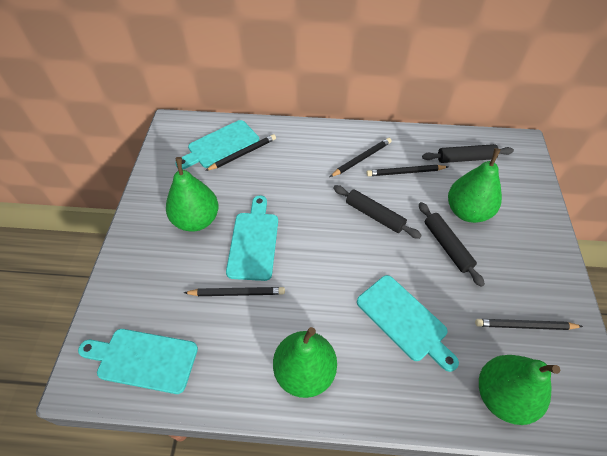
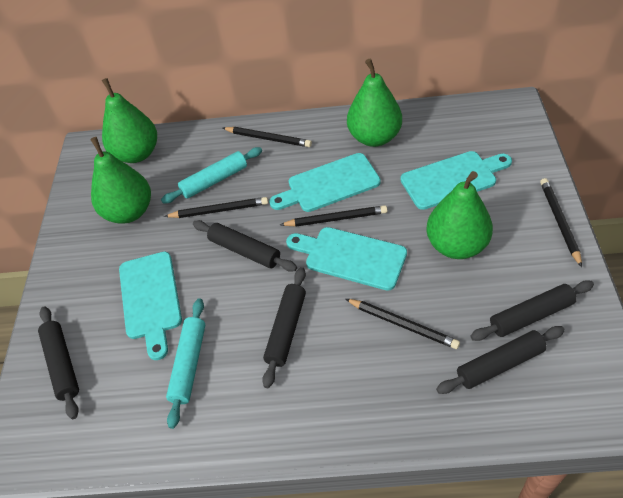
black rolling pin: [333,185,422,239] [419,202,485,287] [422,144,514,163] = 3 -> [38,306,79,419] [193,220,297,272] [262,267,306,388] [436,326,565,394] [470,280,594,341] = 5
turquoise rolling pin: none = 0 -> [161,147,262,204] [166,298,205,429] = 2

